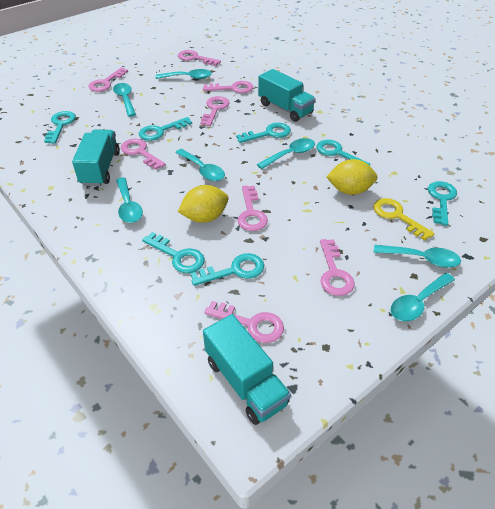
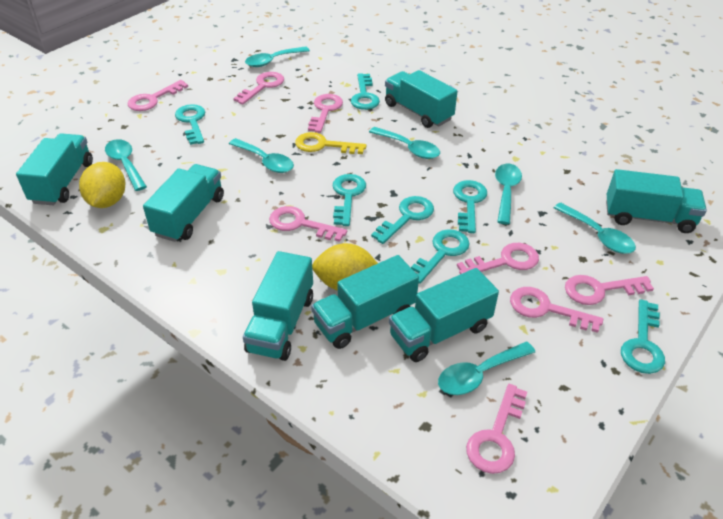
turquoise truck: [72,130,120,186] [203,314,291,425] [258,69,315,122] = 3 -> [16,133,93,205] [143,164,224,242] [243,251,313,361] [311,255,419,349] [385,70,458,128] [389,268,499,362] [606,169,707,233] = 7

